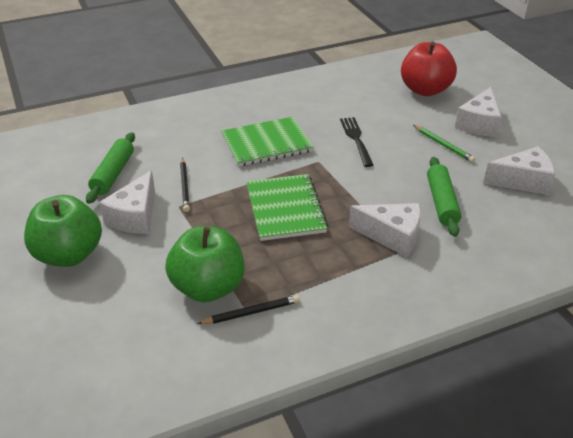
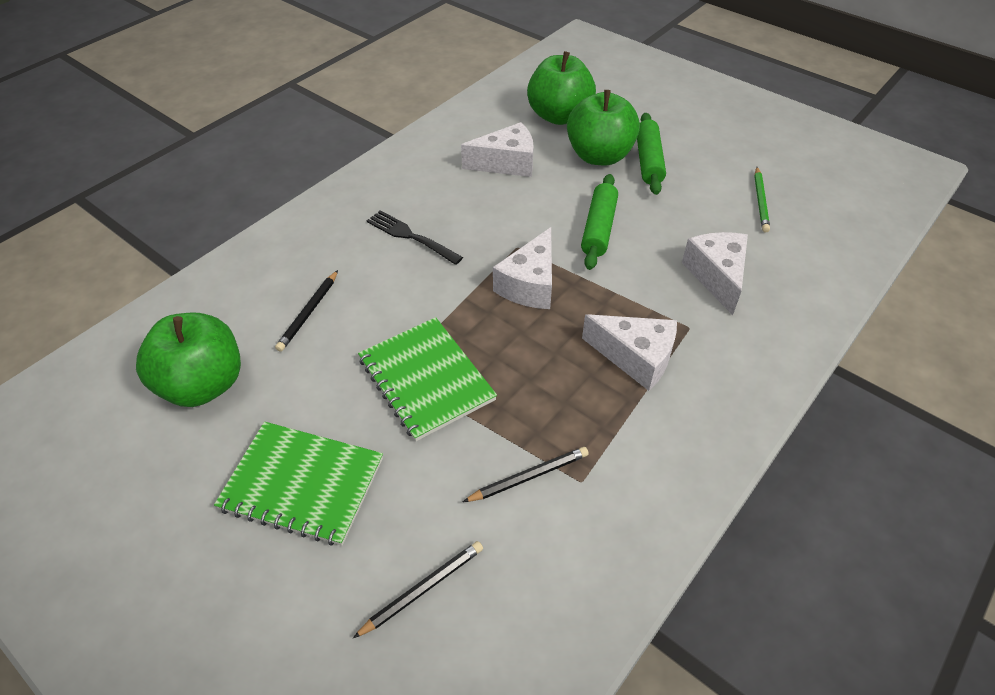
black pencil: [180,157,190,212] [197,295,300,324] = 2 -> [275,270,338,352] [353,541,483,638] [463,447,589,502] = 3
green apple: [24,195,102,267] [165,226,244,302] = 2 -> [136,313,241,407] [527,51,596,125] [567,90,640,165] = 3
red apple: [401,42,457,96] = 1 -> none = 0

